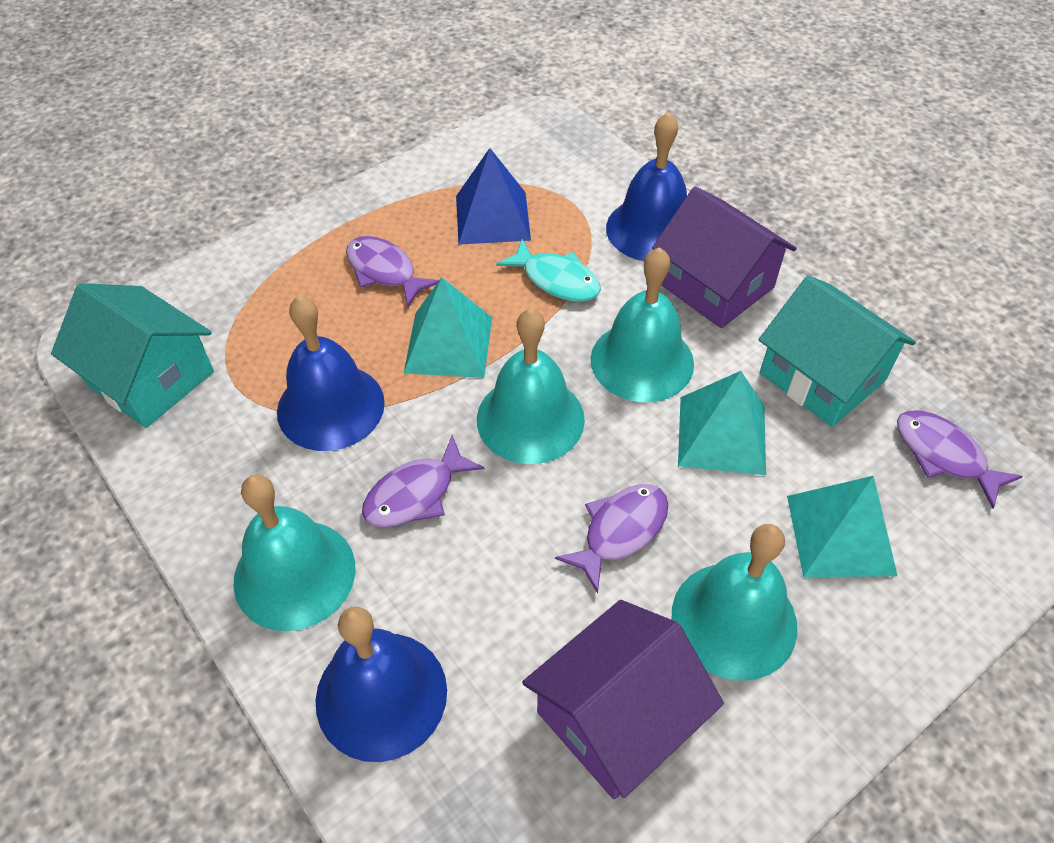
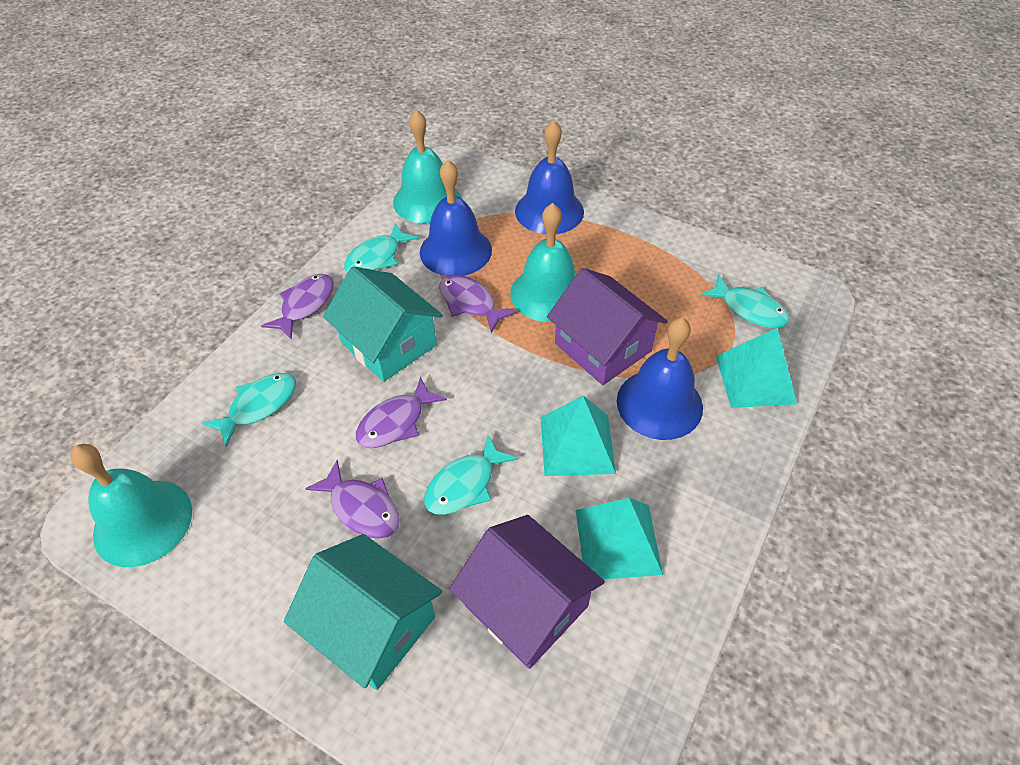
blue pyramid: [456,148,531,245] = 1 -> none = 0
turquoise bell: [233,474,356,631] [477,308,585,464] [590,247,694,402] [672,524,798,681] = 4 -> [70,444,192,567] [393,110,461,223] [510,203,576,322] = 3
turquoise fish: [496,239,601,302] = 1 -> [202,373,296,447] [344,223,419,272] [424,435,518,515] [700,275,789,328] = 4

